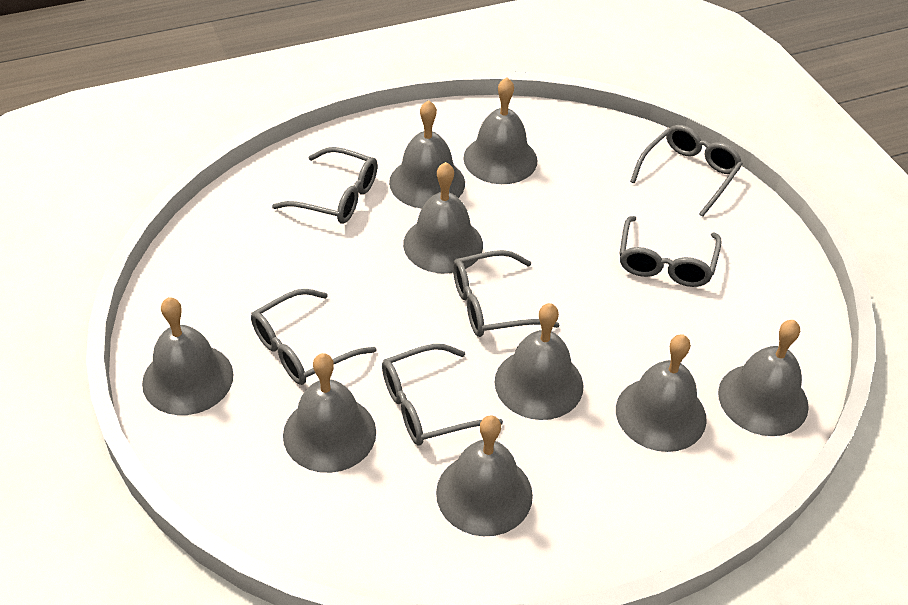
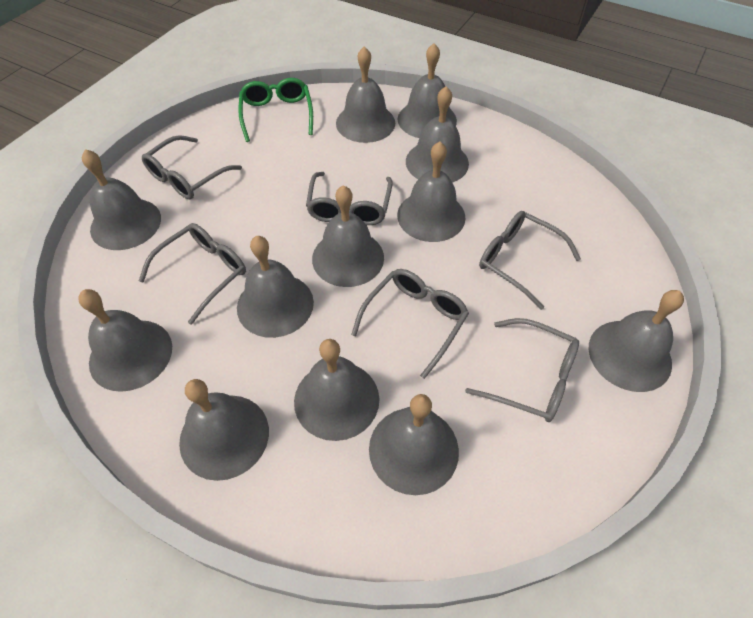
green glasses: none = 0 -> [238,78,313,142] = 1
grey bell: [142,297,233,415] [283,353,376,473] [389,100,465,209] [403,162,483,274] [436,415,533,536] [463,77,538,184] [494,303,583,420] [616,334,707,452] [718,320,809,436] = 9 -> [78,289,172,392] [82,149,161,250] [179,379,269,481] [237,236,314,338] [294,339,379,441] [312,185,384,287] [336,46,395,143] [369,394,459,495] [397,142,466,242] [398,43,457,138] [406,86,469,183] [589,290,684,392] = 12

